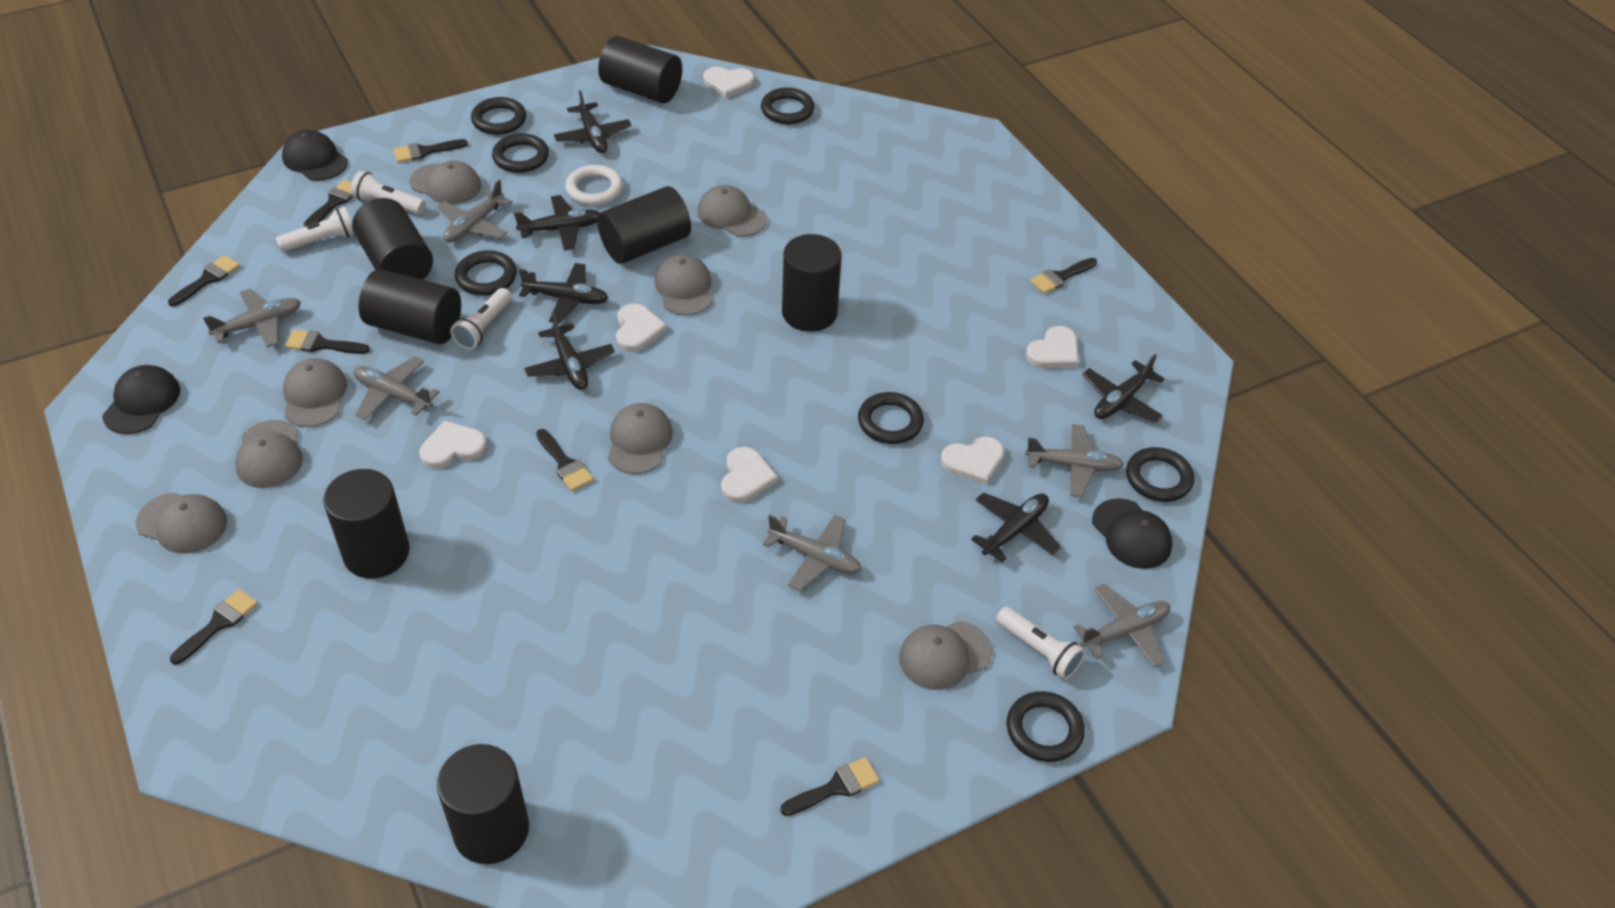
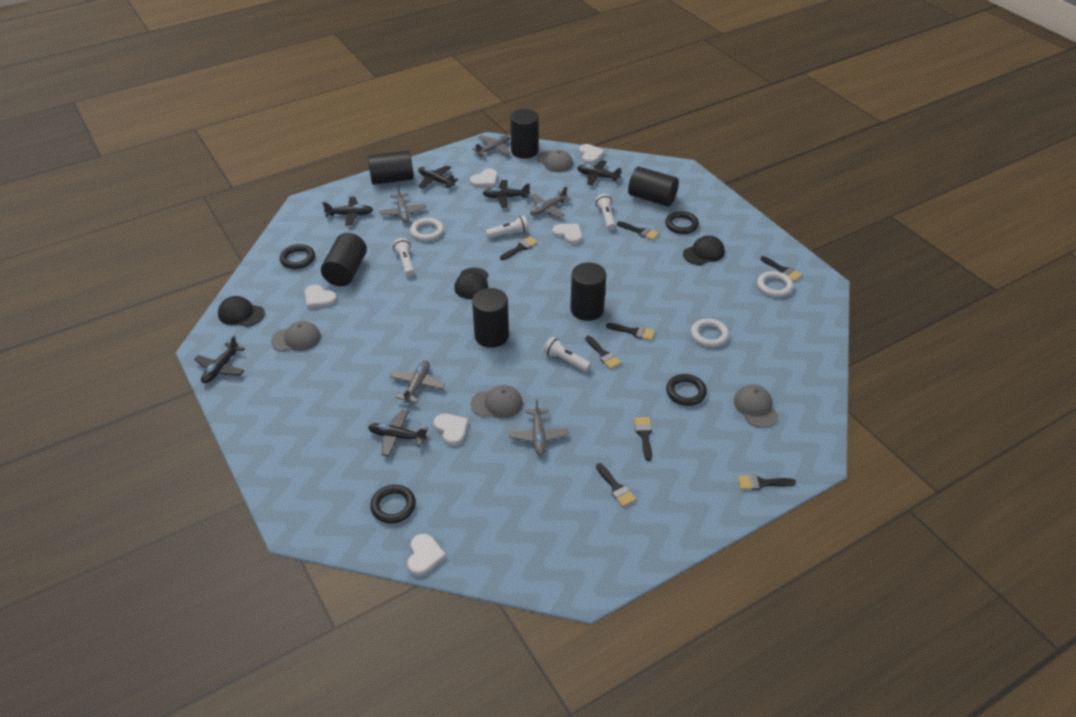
black cylinder: [323,469,410,579] [352,198,433,280] [359,269,461,344] [437,744,529,864] [597,186,691,264] [598,36,682,103] [782,234,841,332] = 7 -> [321,233,367,286] [368,150,414,185] [472,288,509,348] [510,109,539,159] [570,262,606,321] [628,167,679,207] = 6
black ring: [455,250,517,295] [471,97,526,135] [492,133,549,173] [761,88,814,124] [858,392,924,444] [1007,691,1085,762] [1126,447,1194,502] = 7 -> [280,244,315,269] [370,485,416,524] [665,211,699,234] [666,374,707,406] = 4
grey cap: [136,493,227,554] [235,420,303,488] [283,358,347,427] [410,161,481,205] [608,403,673,474] [655,254,712,315] [697,185,767,237] [899,621,992,690] = 8 -> [271,321,321,352] [471,385,523,418] [537,150,573,172] [734,385,779,428] = 4
grey plane: [203,289,301,348] [354,356,440,420] [437,180,513,242] [763,515,861,591] [1025,424,1124,498] [1073,584,1170,667] = 6 -> [379,185,426,223] [390,360,445,403] [472,135,511,156] [509,399,569,455] [530,186,571,218] = 5
white ring: [565,165,623,205] = 1 -> [410,218,444,241] [691,319,729,347] [757,271,794,297] = 3

